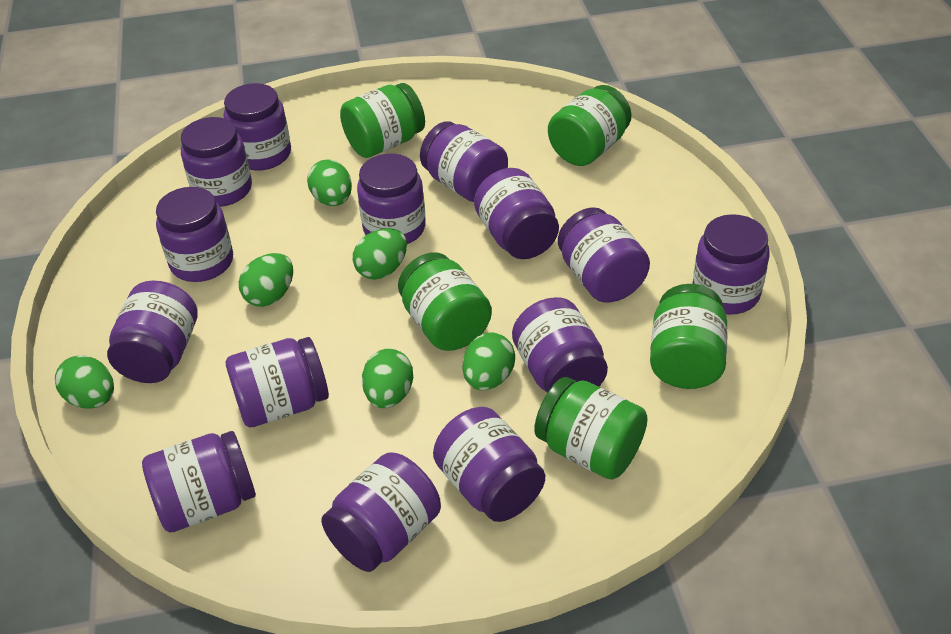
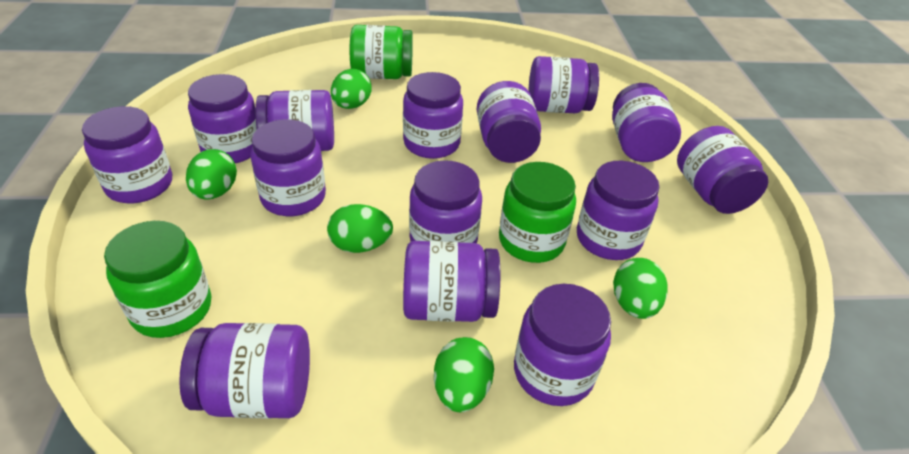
green egg: [55,355,114,409] [239,253,293,307] [307,160,352,206] [353,228,407,280] [362,349,413,408] [463,332,515,390] = 6 -> [186,149,237,199] [327,204,393,253] [331,69,371,109] [434,337,494,412] [613,258,668,319] = 5
green jar: [340,83,425,158] [398,252,492,351] [534,377,648,480] [548,85,631,166] [650,284,727,389] = 5 -> [104,221,211,338] [350,25,413,79] [499,162,576,263] = 3

